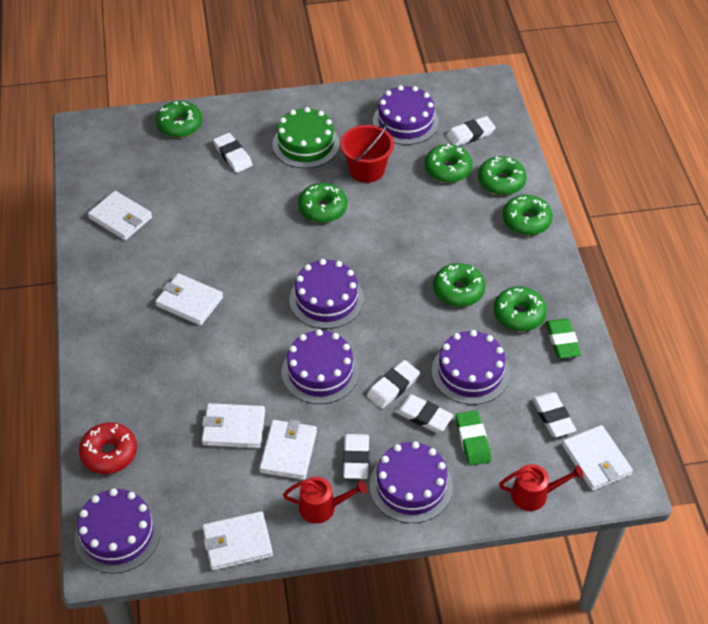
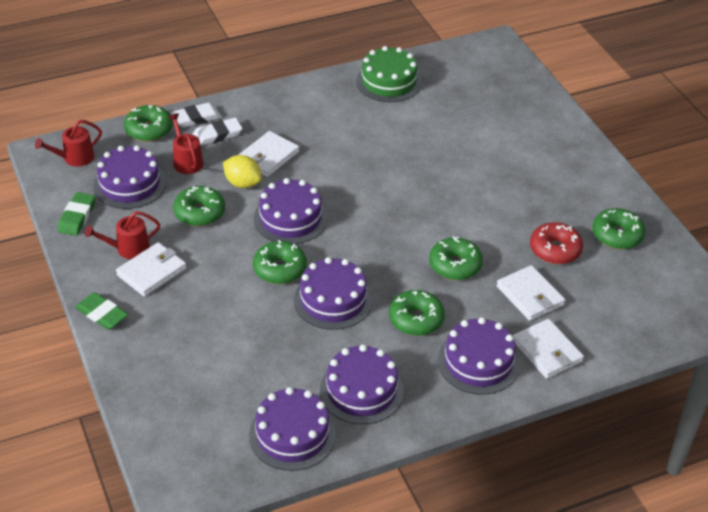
green donut: [156,101,202,138] [298,183,347,223] [425,144,473,183] [433,263,485,307] [478,156,527,195] [494,286,547,331] [503,195,553,235] = 7 -> [124,105,173,142] [173,186,225,226] [253,240,307,284] [389,290,445,336] [429,236,483,280] [592,208,645,249] = 6
red bucket: [341,123,394,183] = 1 -> none = 0
red watering can: [283,477,367,524] [499,464,584,511] = 2 -> [35,120,102,166] [85,211,160,259] [168,113,203,174] = 3
white eraser: [213,133,253,173] [343,434,369,479] [367,360,420,409] [395,394,453,433] [446,116,496,146] [532,392,576,437] = 6 -> [171,102,222,128] [192,118,242,146] = 2
white wallet: [88,191,152,240] [155,273,223,326] [202,403,265,448] [202,511,273,571] [259,420,317,480] [562,425,633,491] = 6 -> [116,242,187,297] [239,131,299,177] [497,265,565,321] [513,319,584,379] = 4
yellow lemon: none = 0 -> [223,155,262,188] = 1

